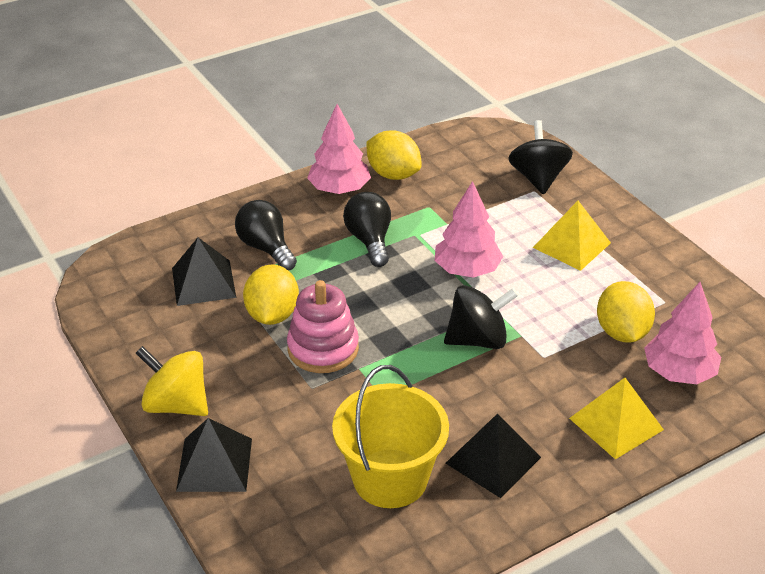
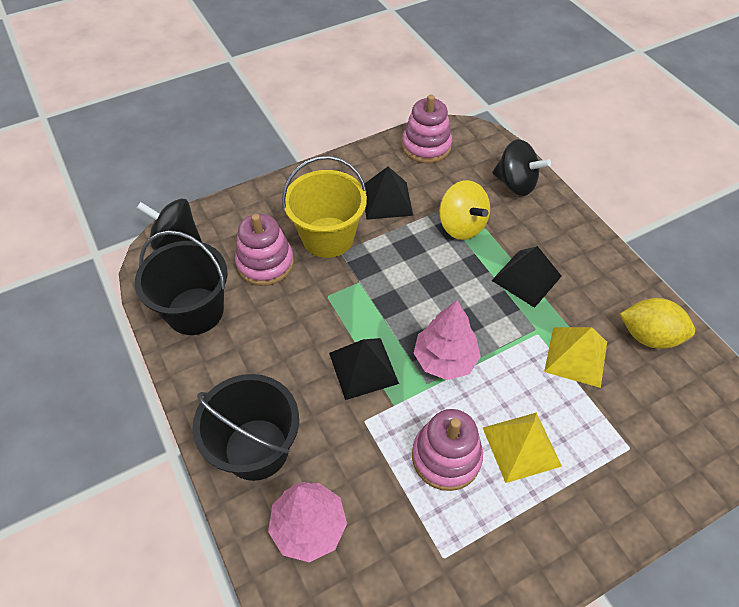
black bucket: none = 0 -> [135,230,228,335] [192,374,299,481] = 2
black light bulb: [235,200,297,271] [343,192,391,267] = 2 -> none = 0
pink stacking toy: [287,280,359,373] = 1 -> [235,214,294,286] [402,95,452,163] [412,409,483,491] = 3
pink tree: [307,104,371,194] [435,181,503,278] [644,282,721,384] = 3 -> [268,482,347,563] [414,300,481,380] = 2
yellow lemon: [243,264,299,325] [366,130,422,180] [597,281,655,343] = 3 -> [620,298,695,349] = 1

